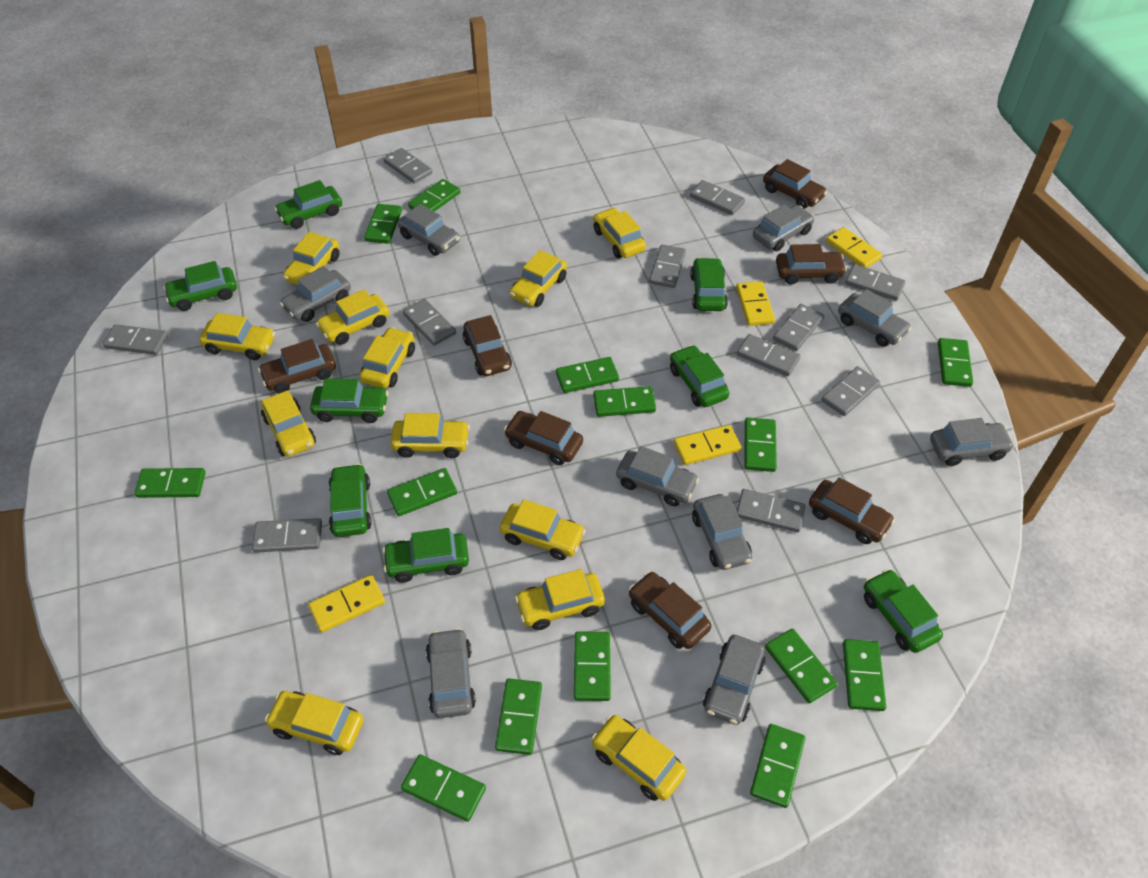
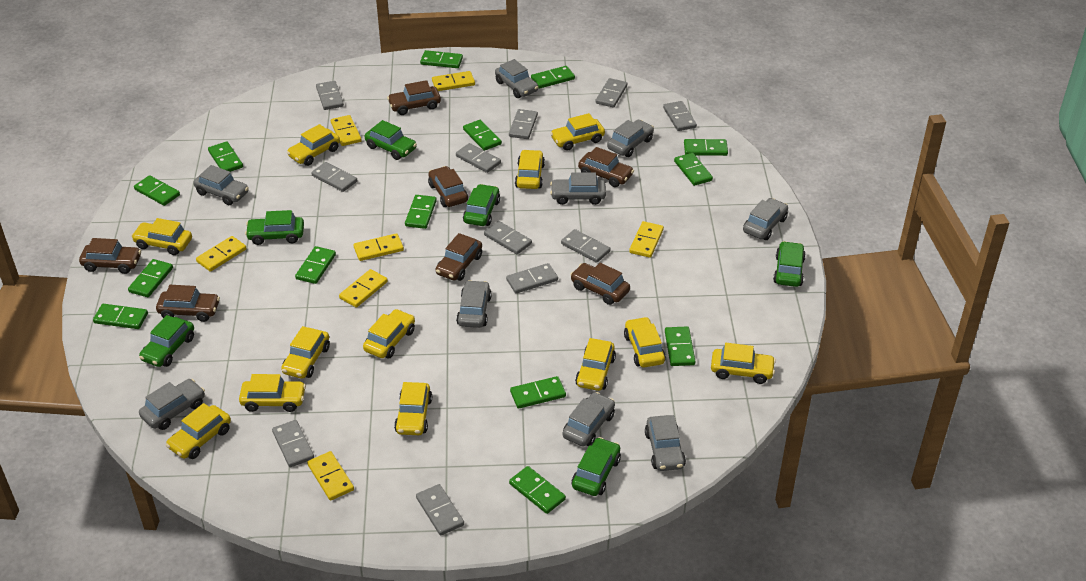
green car: [163,261,237,311] [274,180,342,229] [310,378,388,423] [329,464,372,537] [382,528,469,583] [670,345,729,407] [690,258,728,311] [864,569,943,653] = 8 -> [139,315,194,367] [245,210,304,245] [364,120,417,160] [463,184,500,226] [572,437,621,496] [773,241,806,287] = 6
yellow domino: [308,575,385,633] [674,425,742,465] [736,281,775,326] [826,227,882,268] = 4 -> [196,236,246,272] [307,451,354,501] [331,115,362,146] [339,269,388,307] [354,233,404,261] [432,71,475,91] [629,221,664,258] = 7

